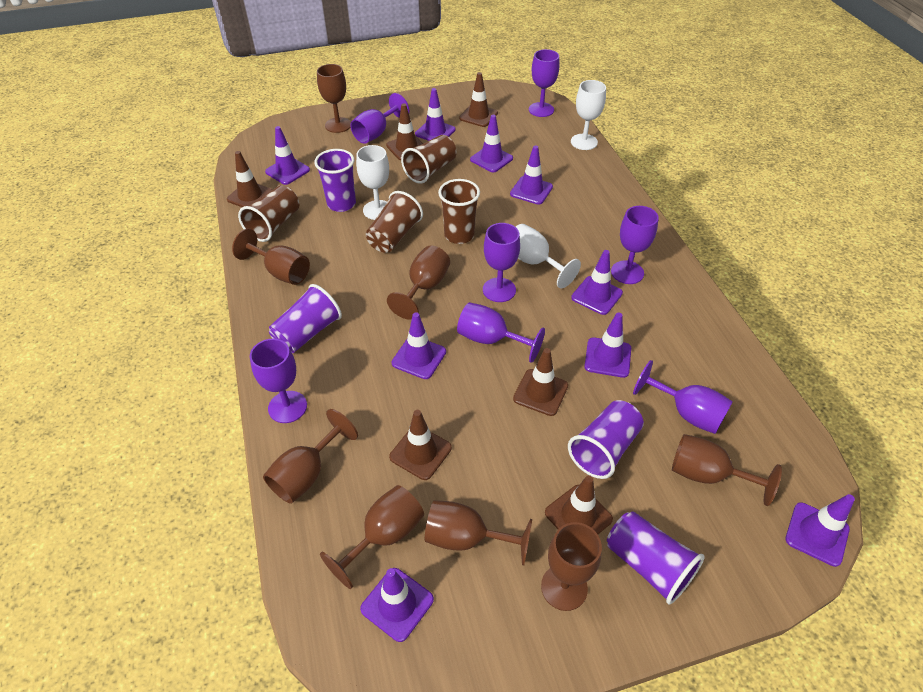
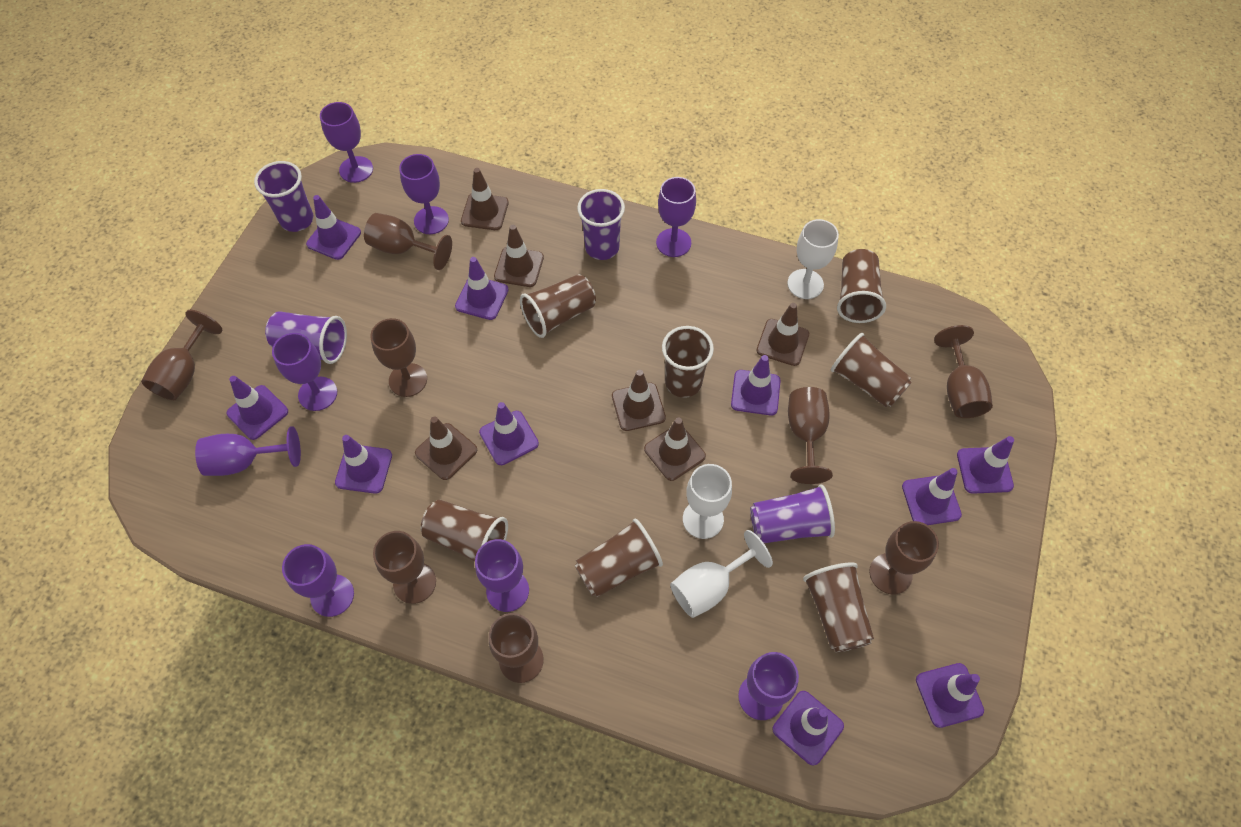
brown cup: [238,185,299,242] [366,191,423,253] [401,135,457,184] [438,179,480,244] = 4 -> [421,500,508,562] [520,274,596,338] [575,519,663,597] [662,326,714,398] [803,562,874,653] [831,333,912,407] [837,249,886,323] = 7
purple goblet: [250,339,307,423] [350,93,409,144] [457,302,545,363] [483,223,520,302] [529,49,559,117] [611,206,659,284] [633,360,733,434] = 7 -> [195,426,301,476] [272,333,337,411] [282,544,354,617] [320,102,373,183] [399,154,449,234] [475,539,529,612] [656,177,696,257] [738,652,799,720] = 8
purple traffic cone: [265,126,310,185] [360,568,434,642] [392,312,446,379] [415,88,456,141] [470,115,513,172] [510,145,553,205] [571,250,623,315] [584,313,631,378] [785,494,855,567] = 9 -> [226,376,288,440] [306,195,361,260] [335,435,392,494] [455,257,509,320] [479,402,539,465] [731,355,781,416] [772,691,844,766] [902,468,962,525] [916,663,984,728] [957,436,1014,494] = 10

